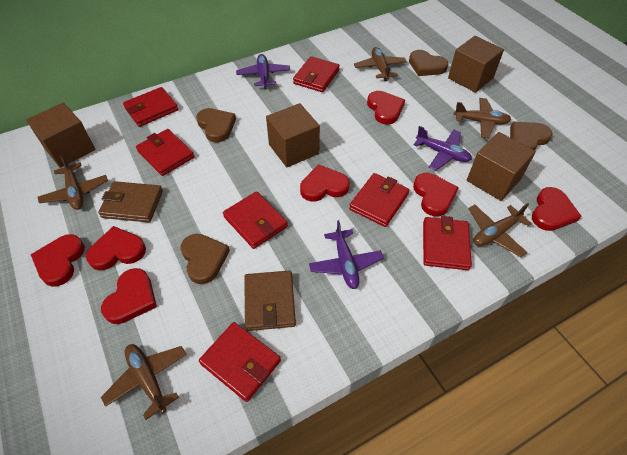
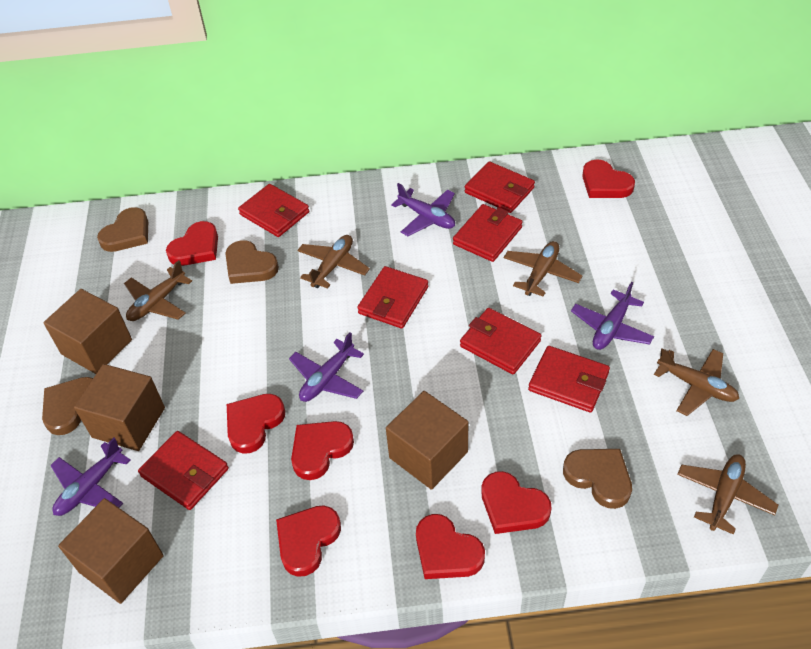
brown wallet: [98,181,163,222] [244,271,296,331] = 2 -> none = 0
purple plane: [236,54,290,89] [309,220,384,289] [414,126,472,170] = 3 -> [50,437,131,516] [289,332,364,402] [391,183,455,236] [571,282,654,350] = 4

